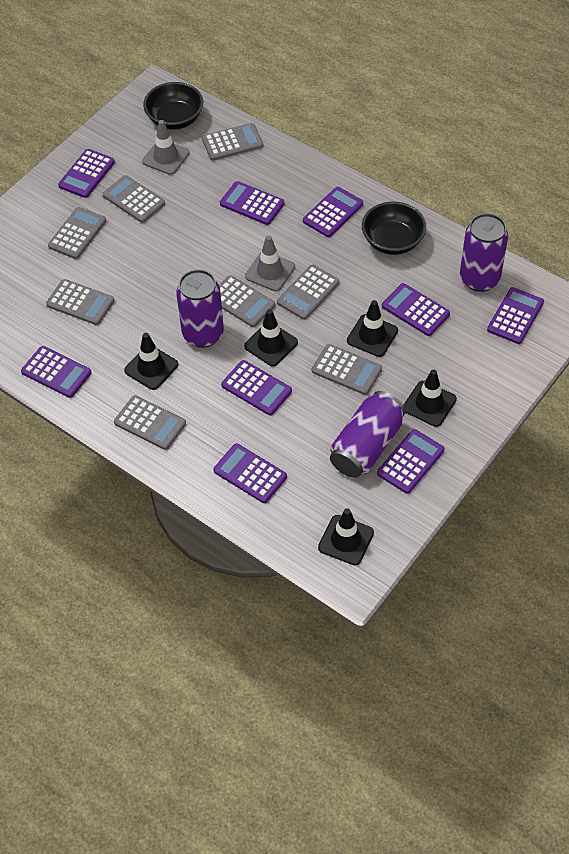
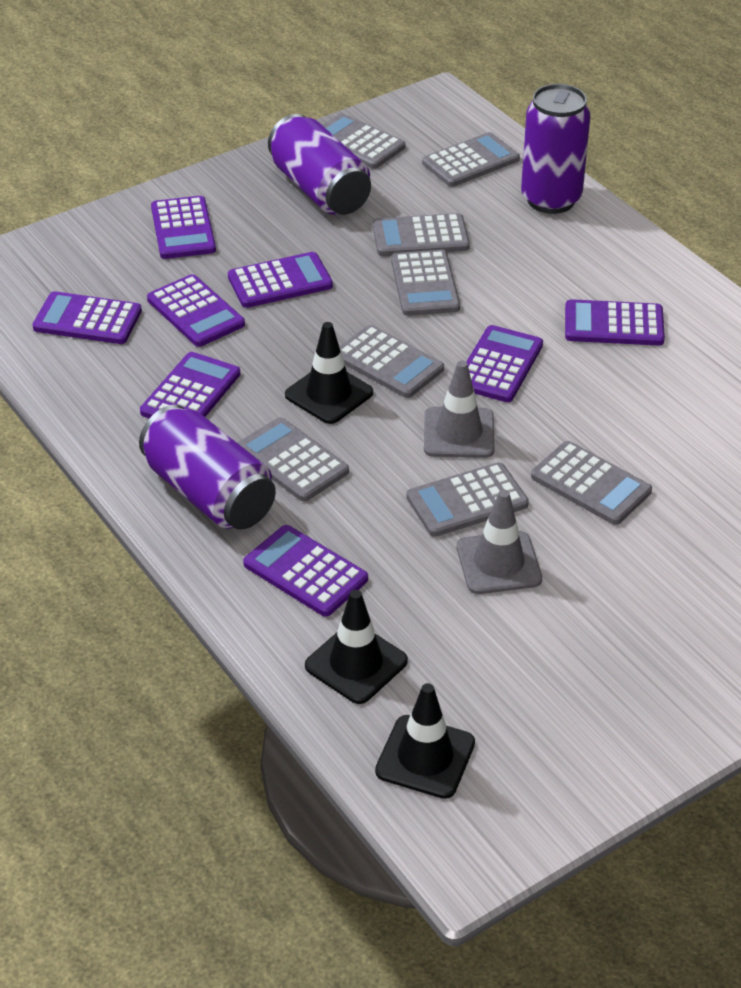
black bowl: [143,82,203,130] [362,202,426,255] = 2 -> none = 0
black traffic cone: [124,333,178,390] [244,309,298,366] [318,508,374,565] [347,300,398,357] [403,369,457,427] = 5 -> [285,322,373,424] [305,590,408,704] [375,683,475,799] = 3
purple calculator: [21,346,92,398] [58,149,115,198] [213,444,287,503] [220,181,284,225] [221,360,292,415] [303,187,363,237] [377,429,444,494] [382,283,450,336] [487,287,544,344] = 9 -> [32,291,142,344] [140,352,240,418] [147,274,245,347] [151,196,216,259] [228,252,333,308] [243,525,368,617] [466,325,543,402] [565,299,665,346] = 8

